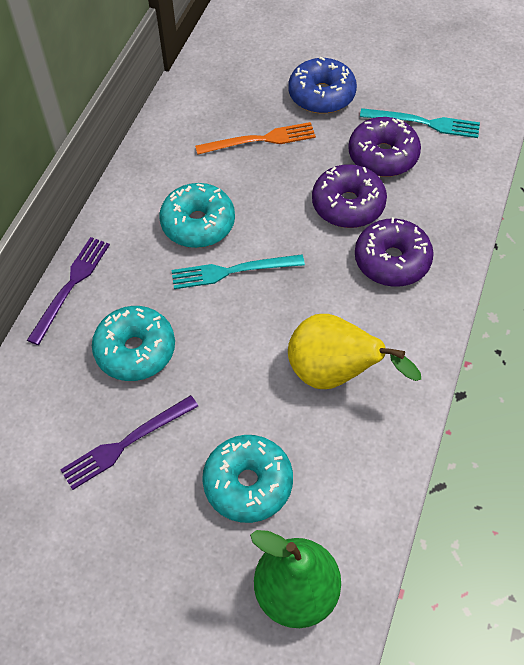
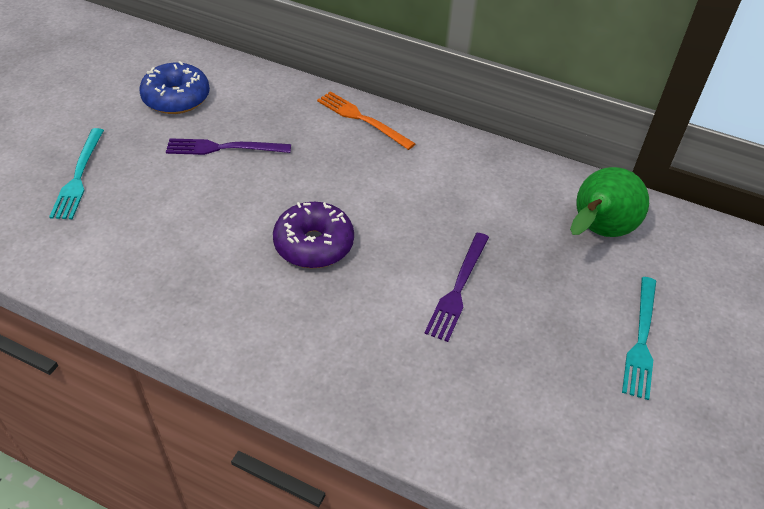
purple donut: [312,164,387,228] [348,117,421,177] [355,217,434,287] = 3 -> [273,202,354,268] = 1
turquoise donut: [92,306,175,381] [159,183,235,248] [202,435,293,523] = 3 -> none = 0
yellow pear: [288,314,421,389] = 1 -> none = 0

